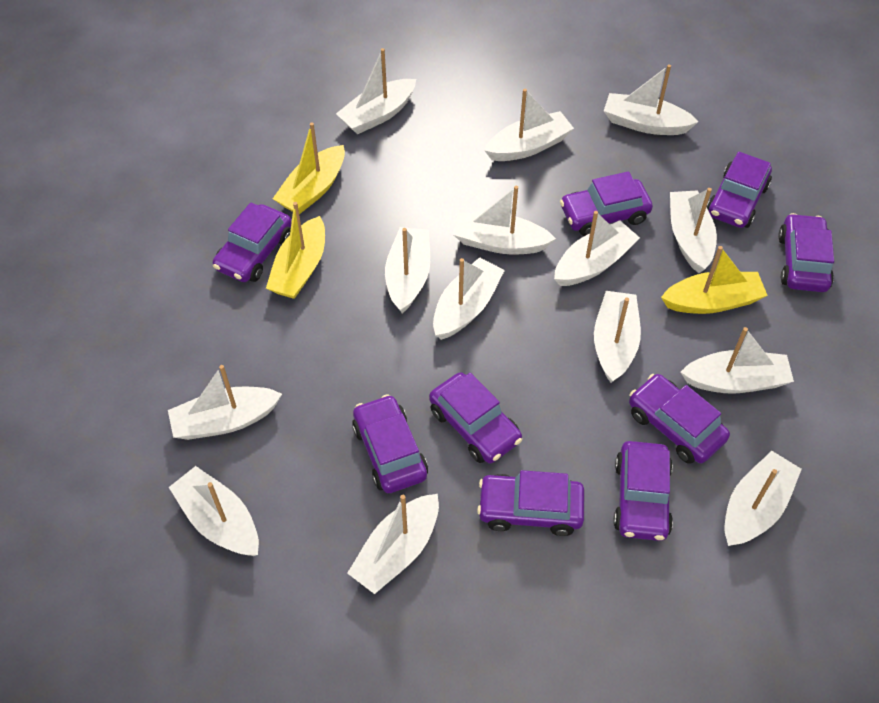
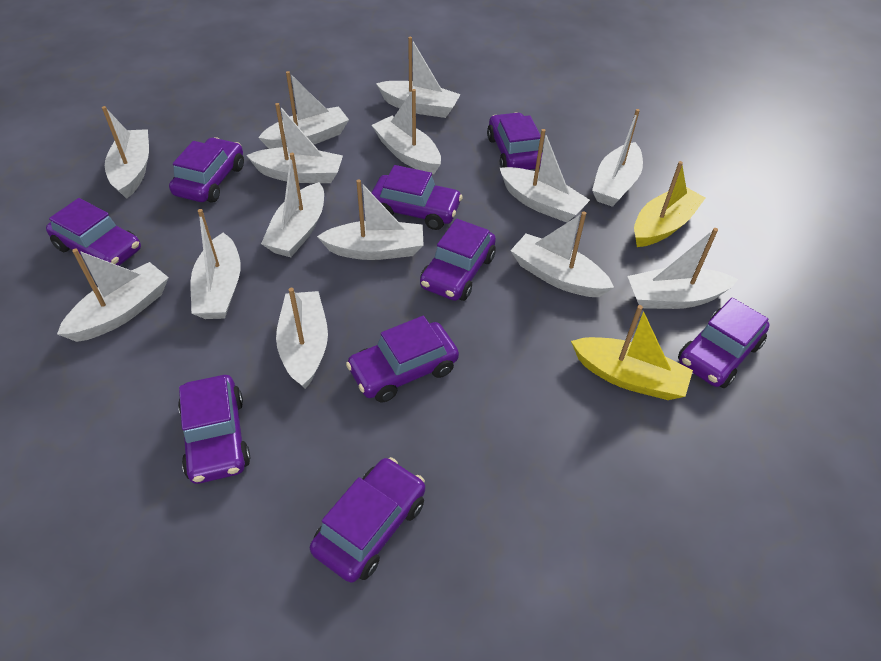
yellow boat: [266,202,325,299] [273,123,345,214] [661,246,768,314] = 3 -> [571,305,693,400] [634,161,705,247] = 2

